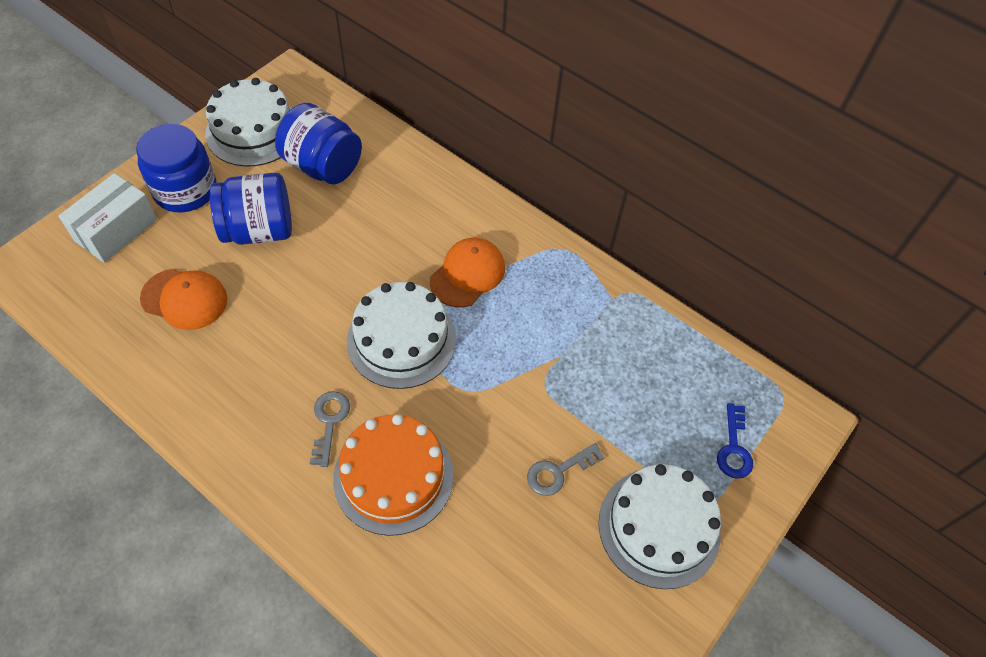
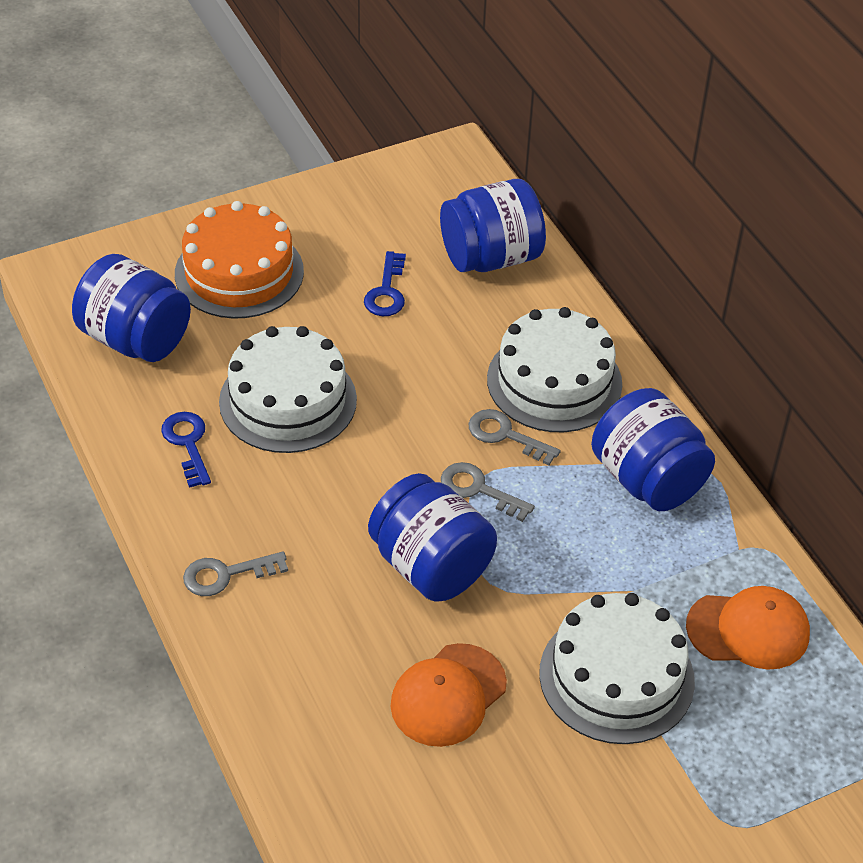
blue jar: [136,124,216,212] [210,173,292,245] [275,103,362,185] = 3 -> [72,254,191,362] [368,473,497,602] [440,179,546,272] [591,388,715,511] = 4
blue key: [717,403,753,479] = 1 -> [161,412,211,488] [364,251,406,316] = 2
grey key: [310,391,350,467] [527,443,605,496] = 2 -> [183,551,288,596] [441,462,535,522] [468,409,561,465] = 3
white box: [58,173,157,263] = 1 -> none = 0

